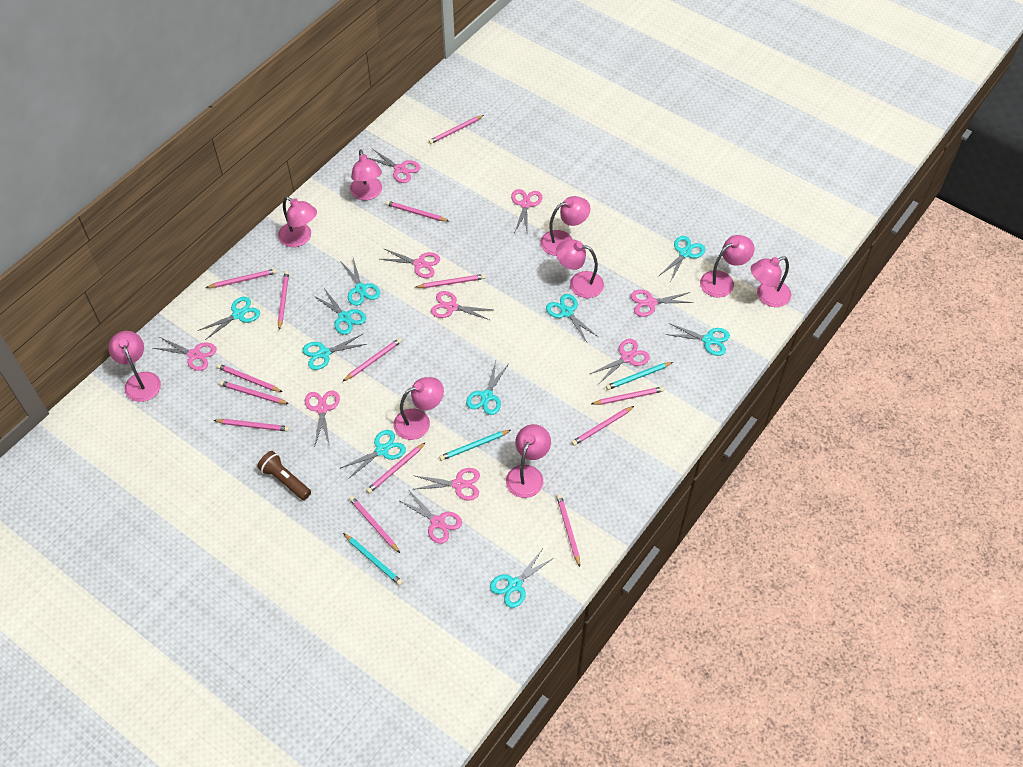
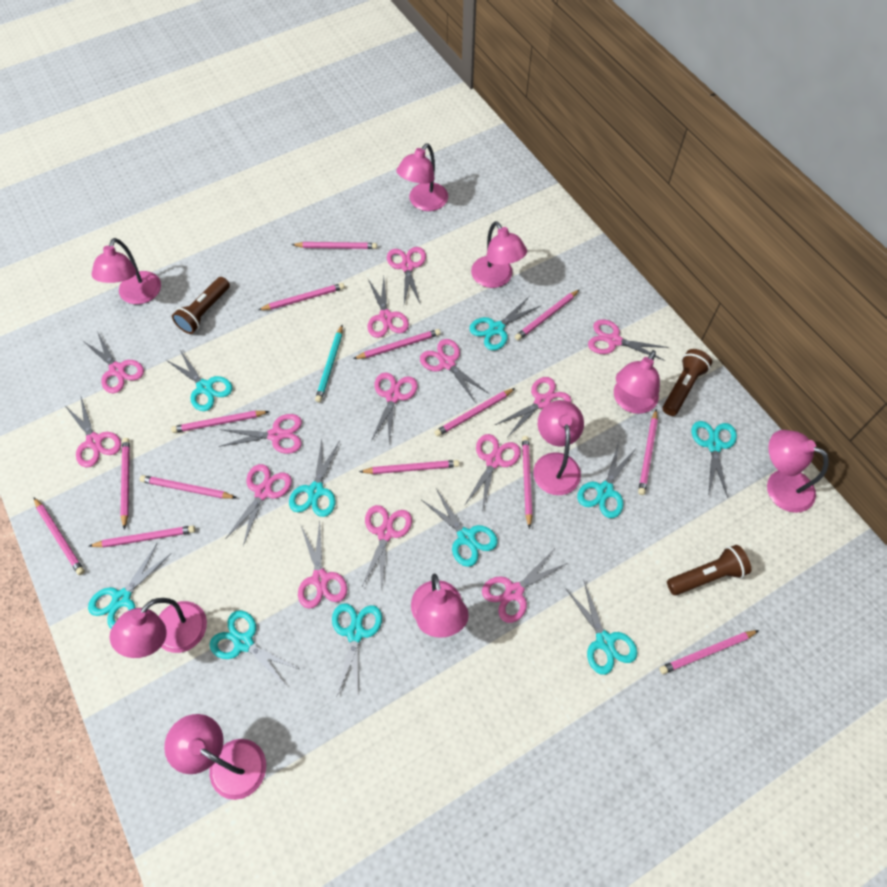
brown flashlight: [257,451,311,500] = 1 -> [172,277,230,334] [663,349,712,416] [667,545,751,595] = 3
pink scissors: [153,337,217,371] [305,391,340,445] [367,149,420,183] [380,248,440,278] [398,492,462,544] [412,468,480,500] [431,291,493,320] [511,189,542,235] [590,339,650,383] [631,290,694,317] = 10 -> [64,397,121,467] [83,331,144,393] [219,414,302,454] [225,464,292,546] [298,521,347,609] [361,505,412,591] [367,277,409,338] [371,372,418,443] [387,247,426,305] [420,339,488,403] [464,434,521,512] [482,550,568,623] [495,377,572,438] [588,319,668,361] = 14
turquoise pencil: [343,533,403,586] [439,430,511,461] [606,362,673,390] = 3 -> [315,325,343,402] = 1

